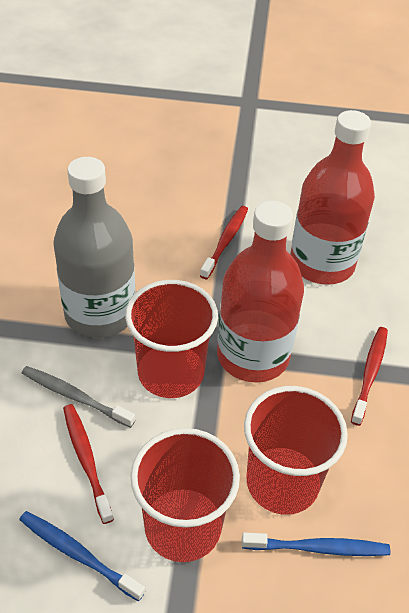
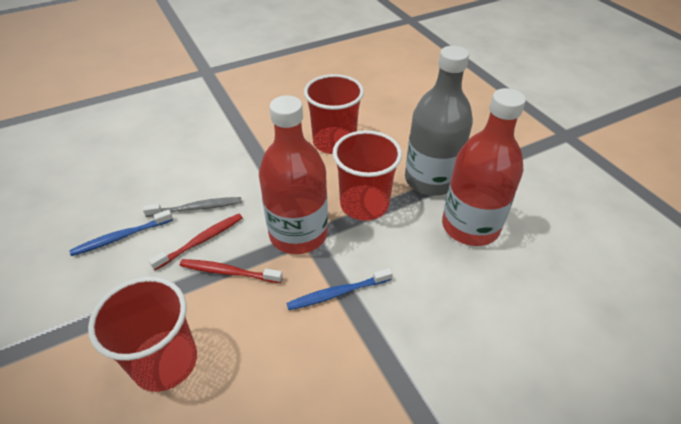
red toothbrush: [63,404,114,524] [200,206,248,279] [351,327,388,426] = 3 -> [148,213,242,270] [180,259,283,283] = 2

